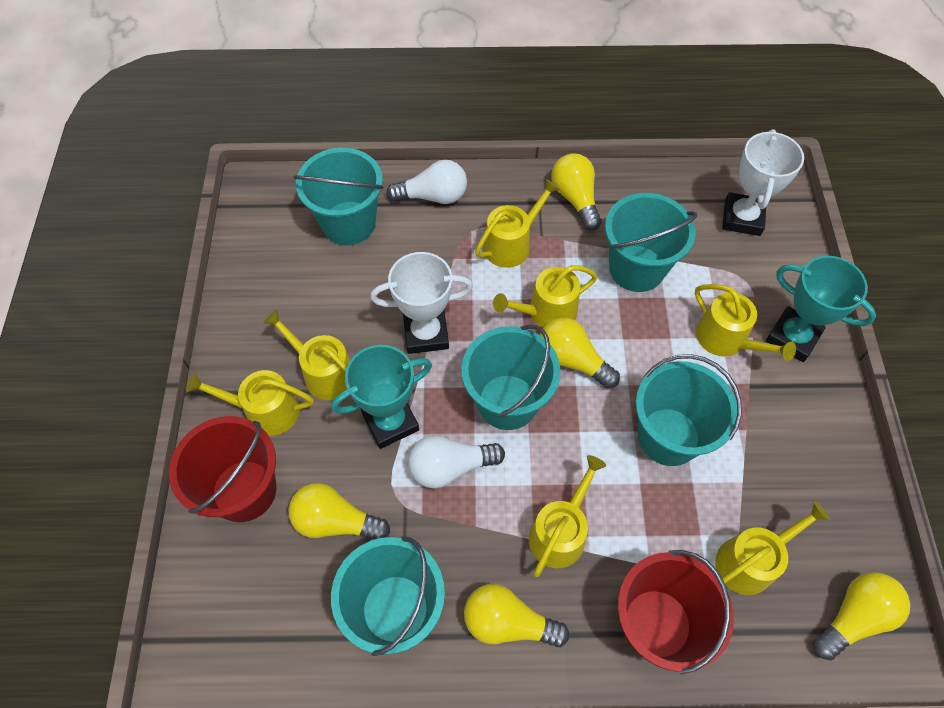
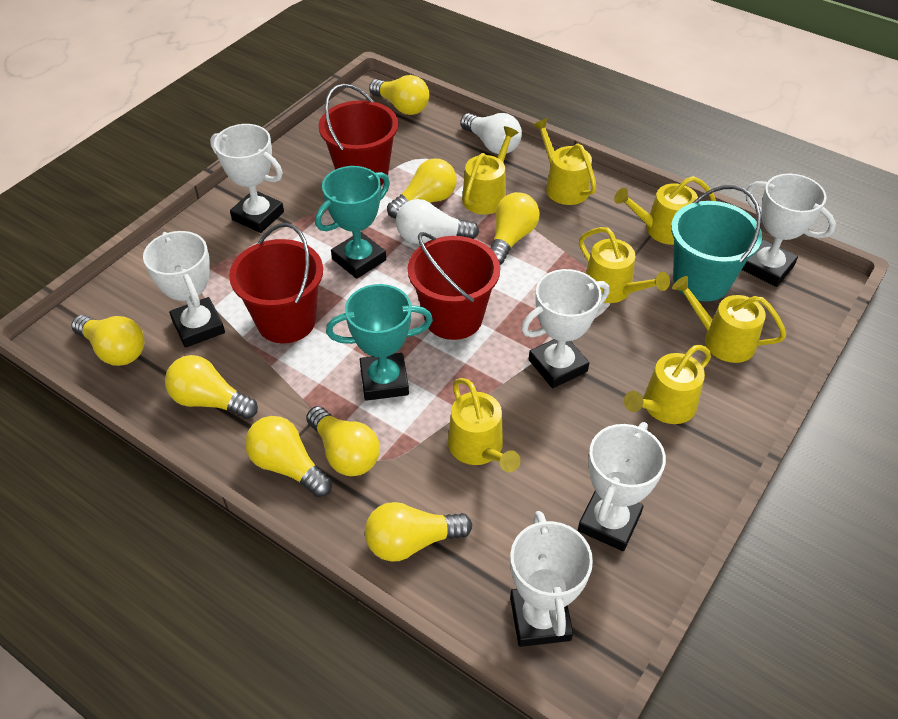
red bucket: [169,416,277,522] [618,550,734,674] = 2 -> [229,223,323,343] [319,84,398,185] [408,232,500,340] = 3
turquoise bucket: [293,148,384,245] [331,537,445,656] [461,325,561,430] [605,193,697,292] [636,354,742,466] = 5 -> [671,185,762,301] = 1
white trophy: [370,252,473,354] [722,129,804,236] = 2 -> [143,231,225,348] [210,124,284,233] [510,511,593,647] [521,269,609,388] [578,422,666,551] [742,173,836,287] = 6
yellow light bulb: [288,483,390,539] [464,584,569,647] [540,317,620,389] [551,153,602,231] [813,572,910,661] = 5 -> [71,315,144,366] [165,355,258,419] [245,416,332,497] [306,406,380,476] [365,502,472,562] [369,75,429,115] [387,159,457,219] [490,192,540,265] = 8

